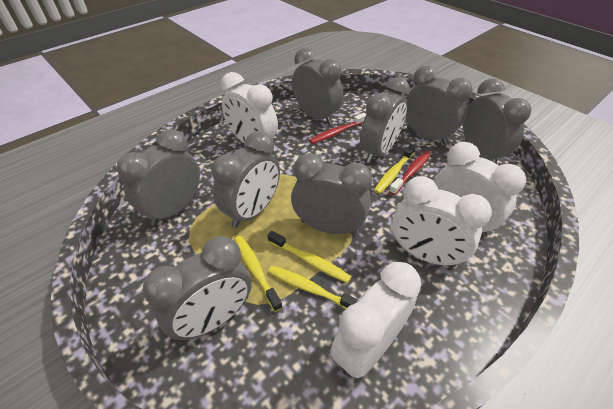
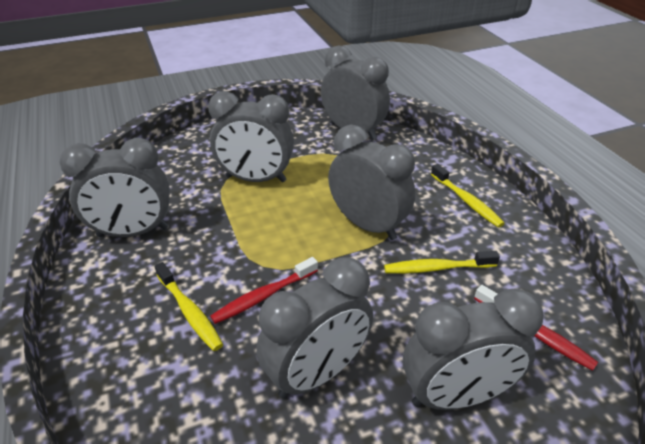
grey clock: [117,129,200,226] [143,236,252,340] [212,131,280,228] [291,153,372,235] [292,48,343,125] [360,77,410,163] [405,65,473,145] [463,79,532,164] = 8 -> [60,138,170,237] [208,91,294,182] [256,258,373,399] [321,46,390,140] [328,125,415,240] [403,288,544,410] = 6
white clock: [221,72,278,144] [330,262,421,378] [392,176,492,268] [434,142,526,238] = 4 -> none = 0
yellow toothbrush: [234,236,283,312] [267,231,352,283] [268,266,358,309] [374,144,416,194] = 4 -> [155,262,223,351] [384,251,500,274] [431,164,505,228] = 3

